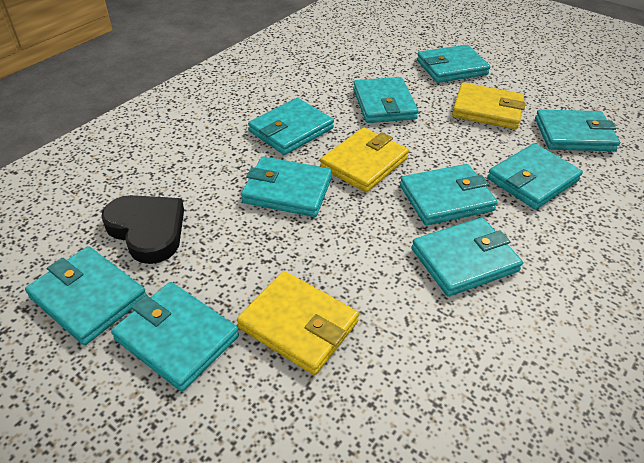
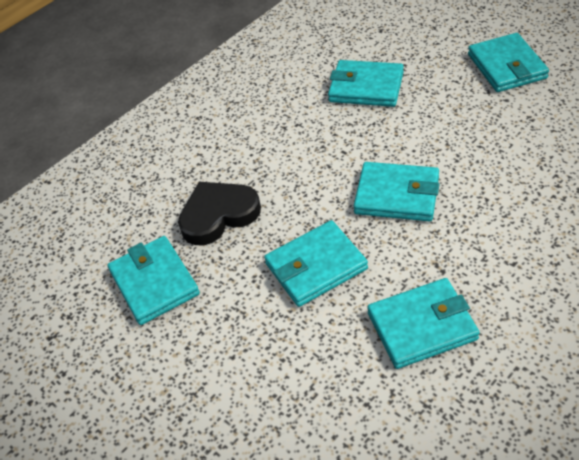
turquoise wallet: [25,246,147,345] [111,282,239,391] [241,156,332,217] [248,98,334,155] [353,77,418,123] [400,164,498,226] [411,218,523,297] [417,45,490,83] [487,143,583,210] [535,109,620,151] = 10 -> [107,236,200,325] [264,220,368,307] [328,60,404,107] [354,162,439,221] [367,278,480,369] [468,33,549,92] = 6
yellow wallet: [237,271,359,375] [320,127,409,192] [452,83,525,129] = 3 -> none = 0

